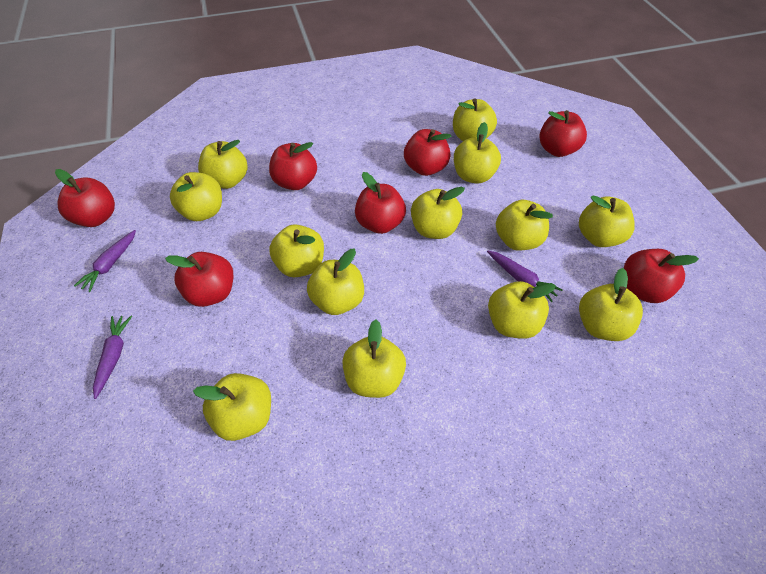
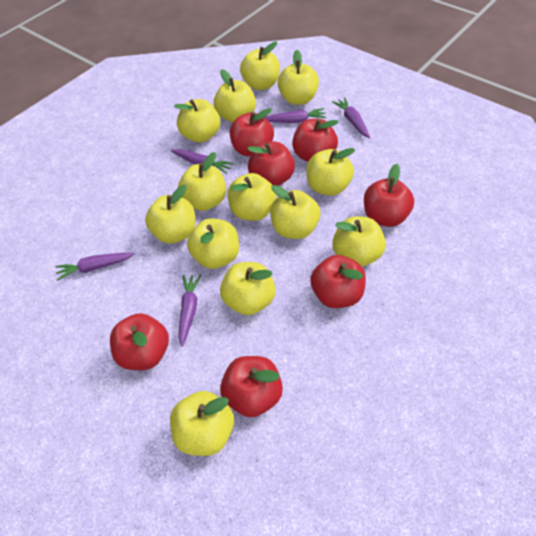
purple carrot: [74,230,136,292] [93,316,132,399] [487,251,562,302] = 3 -> [55,253,135,281] [171,149,234,174] [179,275,202,347] [264,108,326,123] [332,97,370,138] = 5

